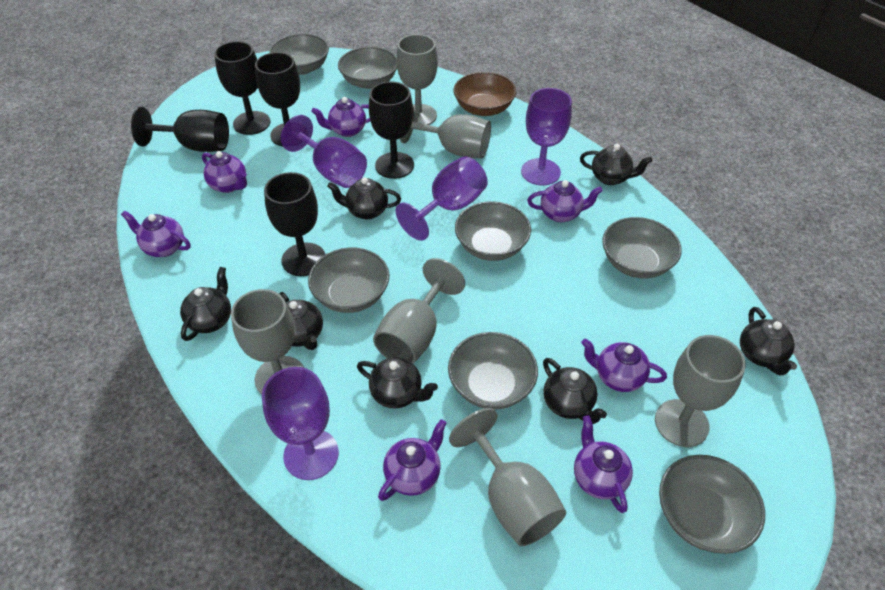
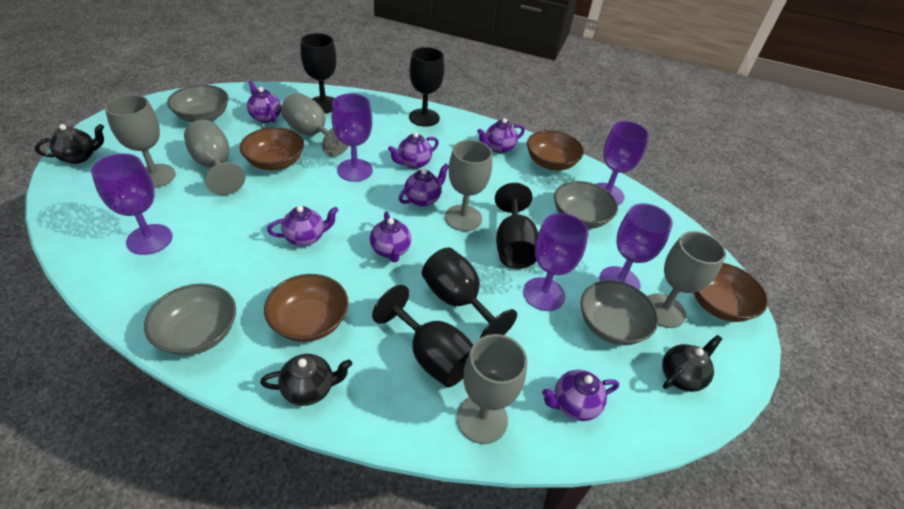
black teapot: [180,267,231,341] [279,292,323,350] [327,177,401,220] [357,357,438,409] [543,358,607,424] [580,144,652,185] [740,307,797,375] = 7 -> [35,124,104,164] [260,354,352,406] [662,335,722,392] = 3
brown bowl: [454,72,516,116] = 1 -> [240,127,304,170] [264,274,349,342] [527,130,584,170] [694,263,768,322] = 4
grey bowl: [269,34,329,75] [308,248,390,313] [338,47,397,89] [448,332,538,410] [455,202,531,261] [602,217,682,278] [659,455,765,554] = 7 -> [144,284,236,356] [167,85,229,122] [554,181,618,229] [581,280,658,345] = 4
purple goblet: [262,367,339,480] [281,115,367,188] [396,156,488,241] [521,88,572,185] = 4 -> [91,154,173,255] [331,93,373,182] [523,213,588,311] [596,121,649,205] [599,203,673,290] = 5

